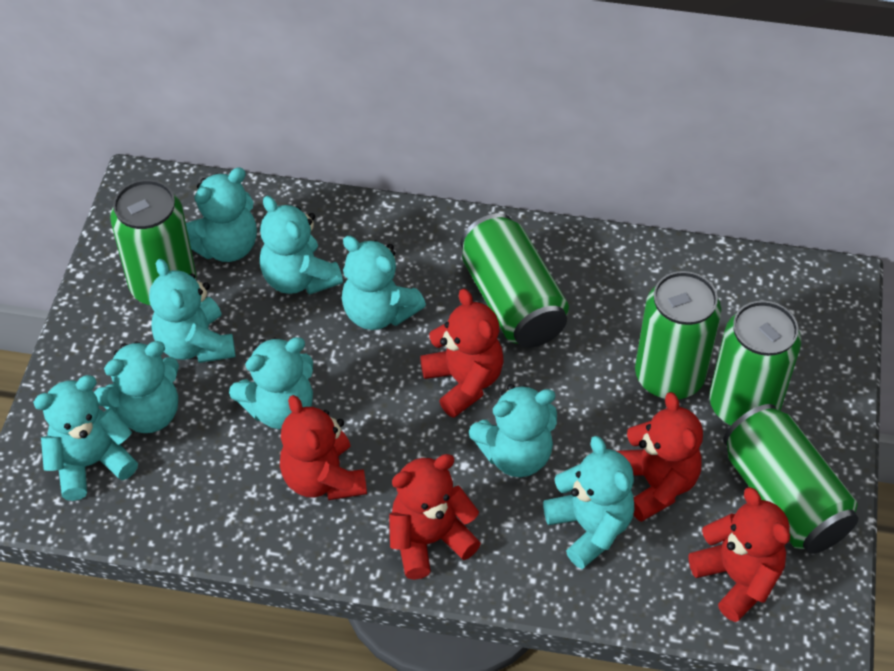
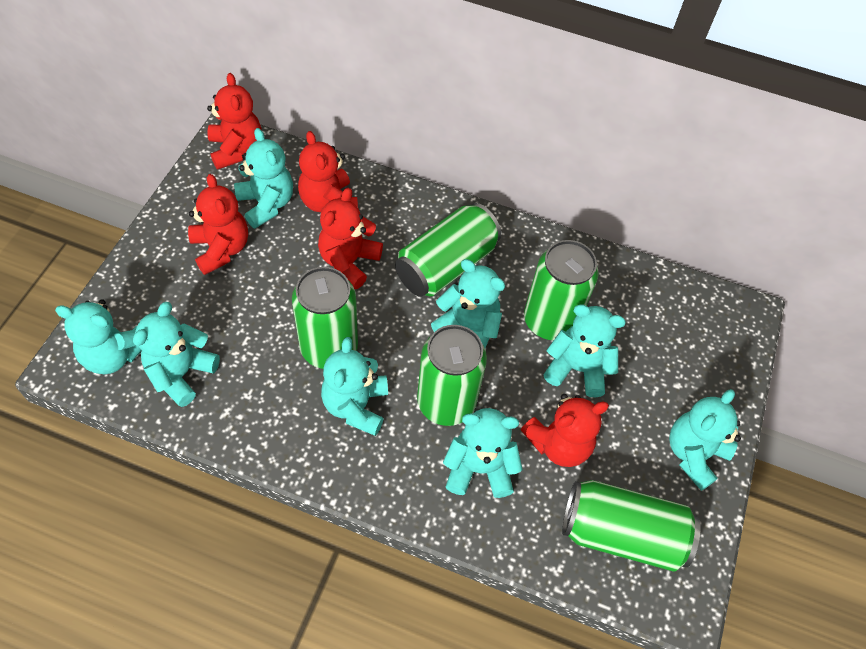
turquoise teddy bear: [33,375,138,501] [94,341,179,433] [149,259,236,363] [186,168,257,262] [229,337,313,429] [260,196,343,295] [342,236,426,330] [469,384,557,477] [543,436,635,569] = 9 -> [55,299,142,374] [133,302,220,407] [234,128,293,229] [321,337,388,436] [431,259,505,348] [443,408,523,498] [544,304,626,397] [669,389,741,491] = 8

